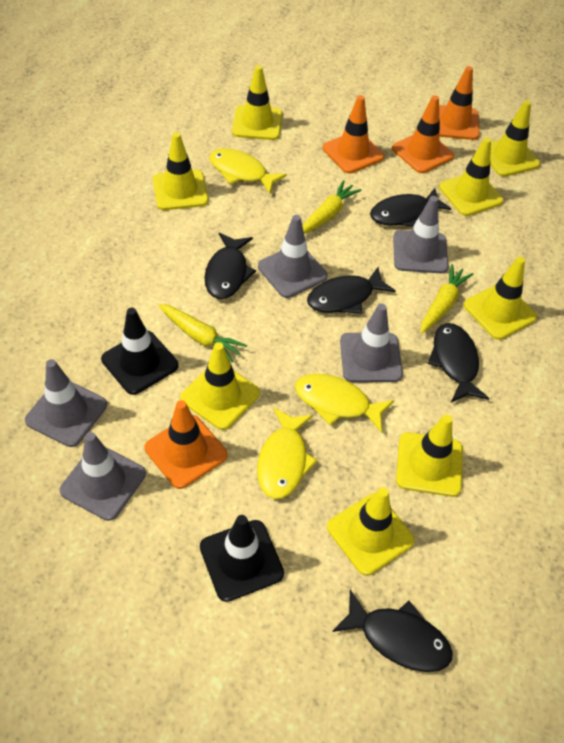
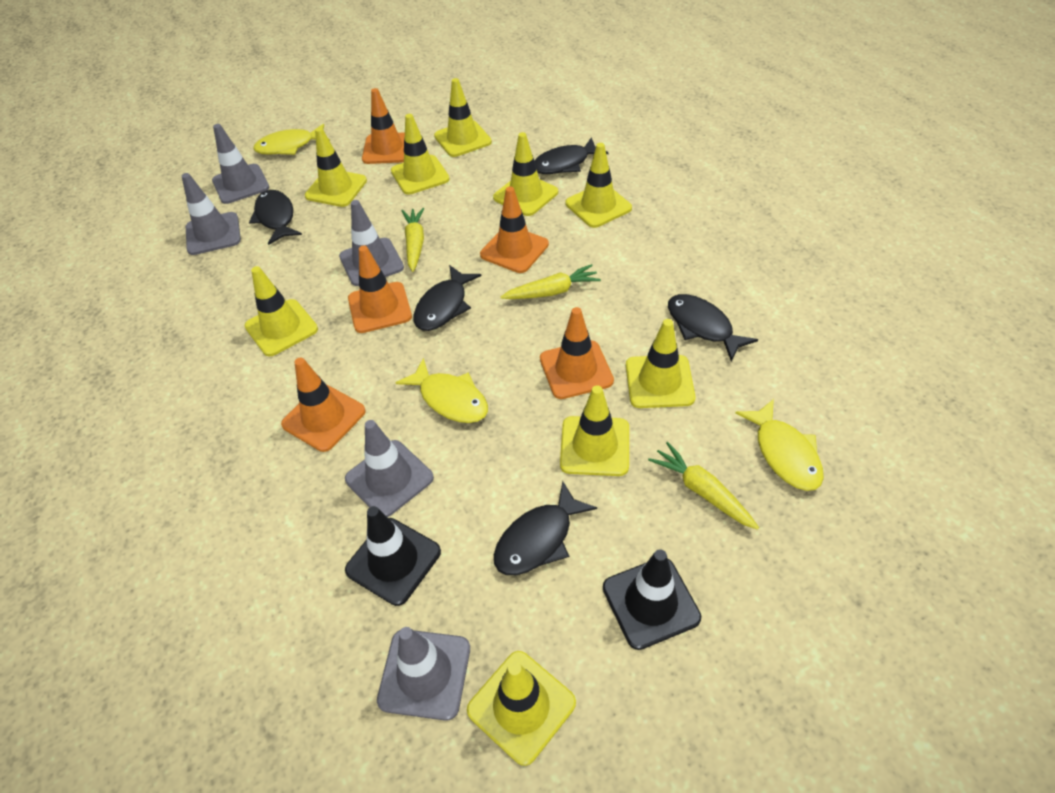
orange traffic cone: [145,400,227,489] [322,95,384,173] [392,95,454,173] [439,66,480,140] = 4 -> [281,358,366,452] [348,245,412,333] [362,88,405,164] [480,187,549,273] [540,307,614,399] = 5
yellow traffic cone: [153,132,208,210] [180,342,260,430] [232,65,282,140] [327,487,415,575] [396,414,463,497] [439,137,503,216] [464,257,537,340] [490,100,540,177] = 8 -> [245,266,318,356] [305,127,367,207] [391,114,450,195] [434,78,492,157] [467,651,576,766] [493,132,558,216] [560,385,629,476] [566,143,632,228] [626,319,695,408] = 9

